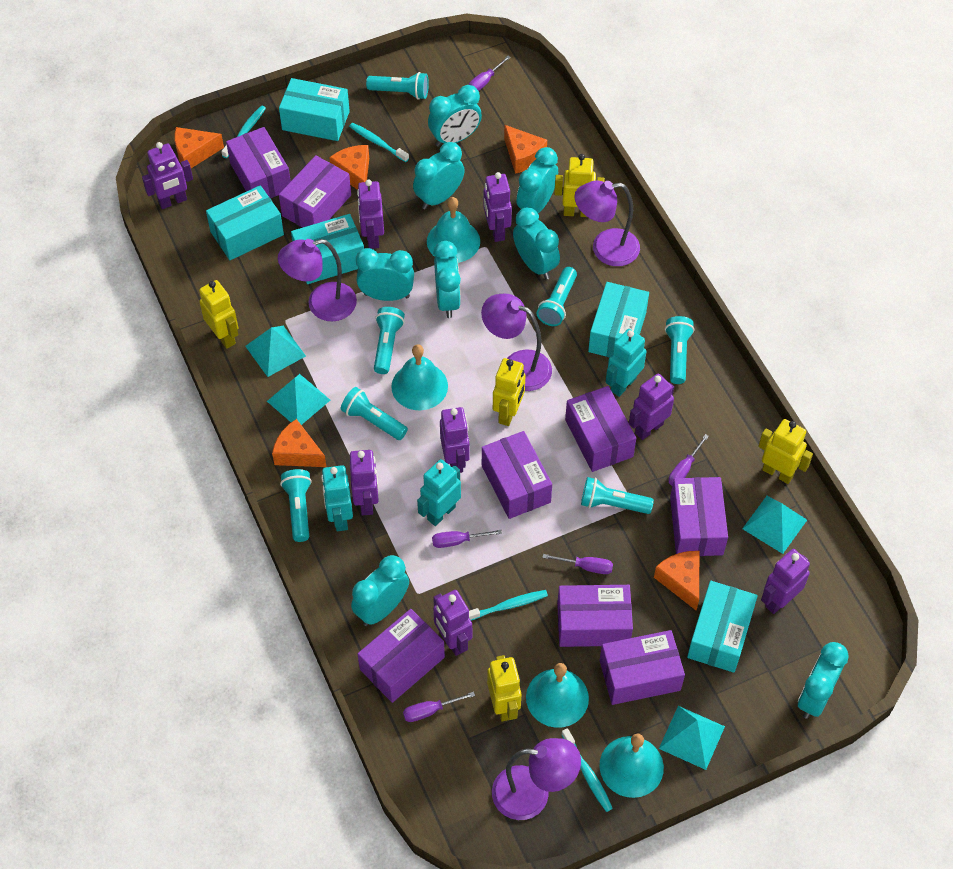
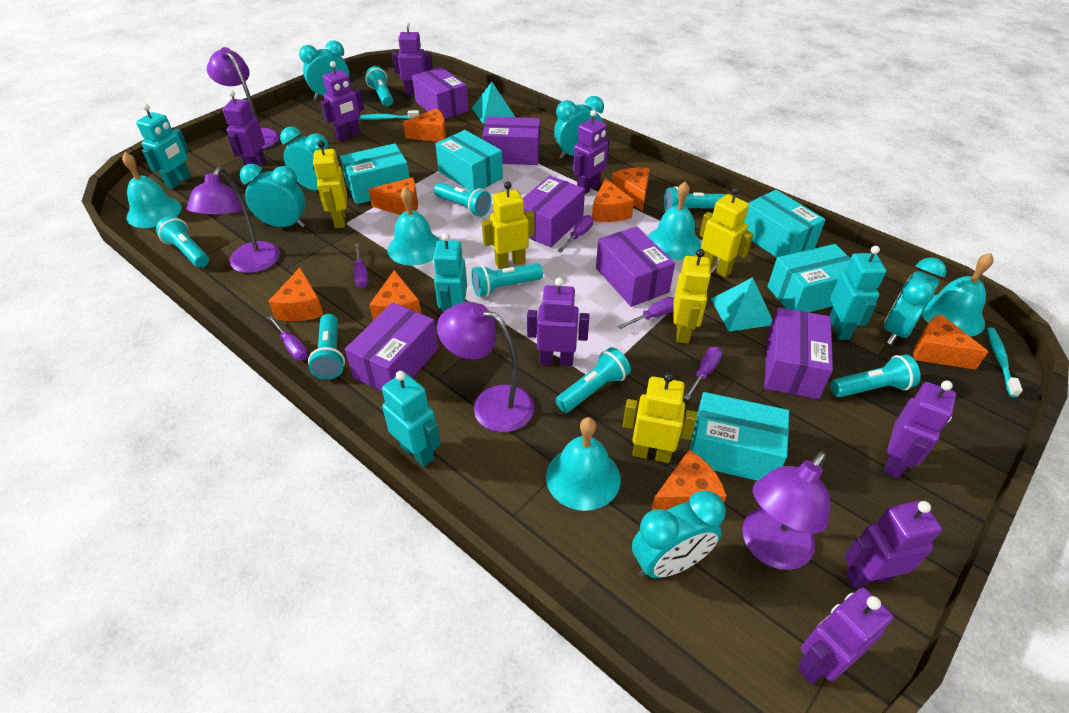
orange cheese: [174,127,224,168] [272,419,326,467] [329,145,369,190] [504,125,547,174] [654,551,699,611] = 5 -> [268,268,323,321] [368,177,418,215] [369,270,421,321] [403,108,446,142] [592,178,634,222] [611,167,650,211] [651,450,727,511] [913,314,989,370] = 8
purple box: [226,127,291,198] [279,155,351,228] [358,609,445,703] [482,431,552,519] [557,585,633,647] [565,386,636,472] [600,630,685,705] [670,477,728,556] = 8 -> [345,302,438,391] [412,67,469,120] [482,117,540,165] [523,176,585,247] [596,226,675,307] [764,307,833,399] = 6
turquoise bell: [391,344,448,410] [427,197,480,263] [526,663,589,728] [599,733,664,798] = 4 -> [122,152,182,228] [388,187,440,266] [546,417,621,511] [648,182,701,260] [922,253,994,337] = 5
turquoise clock: [351,555,409,626] [356,248,414,301] [413,142,465,209] [428,85,482,147] [433,241,461,318] [513,207,560,280] [516,147,558,213] [798,642,849,719] = 8 -> [240,164,306,228] [280,127,329,191] [299,40,350,100] [554,96,604,159] [632,490,726,578] [884,257,946,345] = 6
turquoise flashlight: [280,469,312,542] [341,387,408,440] [366,72,429,100] [374,307,405,374] [537,267,577,326] [581,477,654,514] [665,316,695,384] = 7 -> [156,216,209,268] [308,314,345,380] [365,66,393,106] [434,182,491,217] [471,263,543,297] [555,347,631,413] [664,186,726,212] [830,355,921,398] = 8
turquoise pyramid: [245,326,306,377] [267,374,330,425] [659,706,725,770] [742,496,807,554] = 4 -> [472,82,515,124] [711,277,772,332] = 2
turquoise robot: [321,465,353,531] [417,459,461,526] [606,329,646,397] = 3 -> [136,104,191,189] [382,371,441,467] [433,233,467,312] [829,246,886,340] = 4
turquoise toothbrush: [221,106,266,158] [349,123,409,162] [469,590,548,620] [561,728,613,812] = 4 -> [359,110,419,120] [987,327,1023,397] = 2

